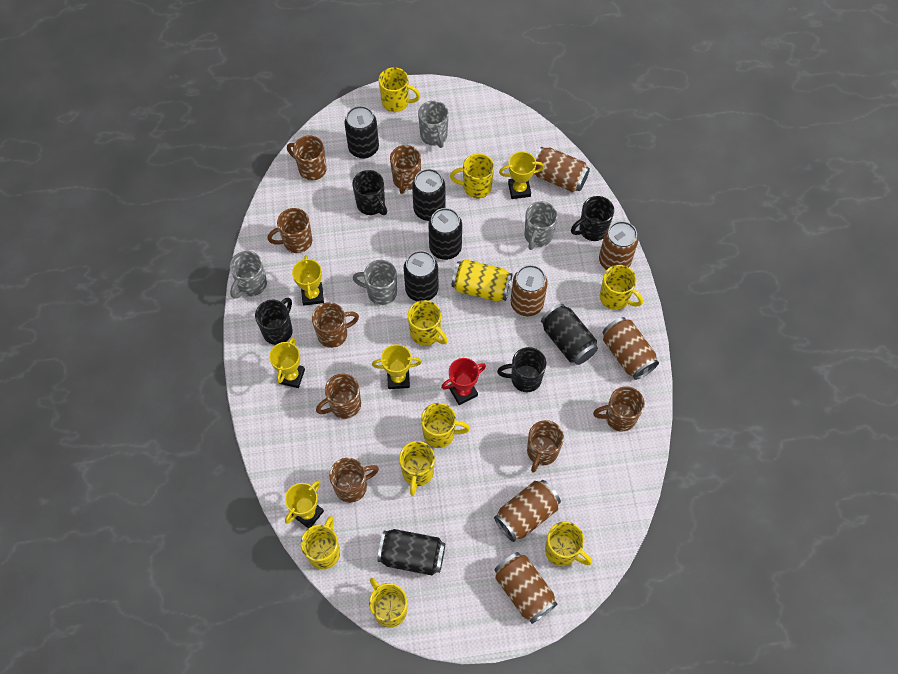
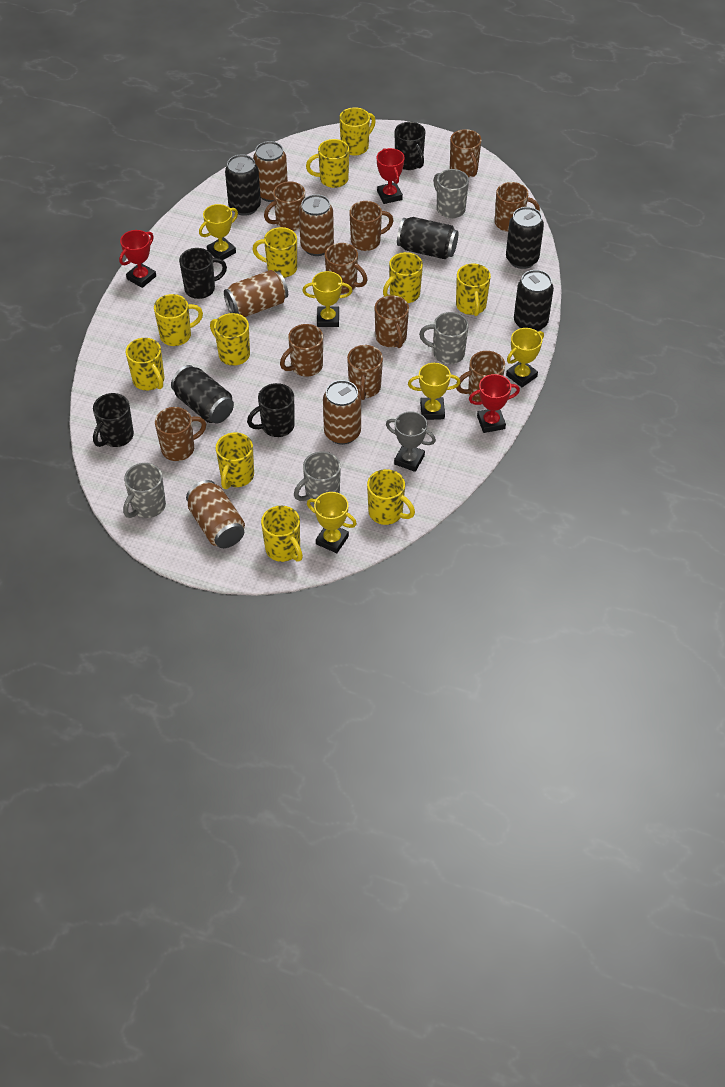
black can: [344,106,379,159] [378,529,445,575] [404,251,439,302] [412,169,445,221] [429,208,462,260] [541,304,598,365] = 6 -> [171,365,234,423] [225,154,261,216] [397,217,458,259] [506,207,544,269] [514,270,554,331] = 5
brown can: [494,480,561,542] [495,552,557,624] [511,265,548,316] [534,147,590,192] [599,221,638,270] [603,317,659,380] = 6 -> [186,480,245,548] [224,270,288,317] [253,141,288,202] [299,194,334,256] [323,380,361,445] = 5
brown mug: [267,208,312,253] [287,136,327,181] [312,302,359,348] [316,374,361,419] [329,458,379,503] [390,145,421,194] [527,420,564,473] [593,386,645,432] = 8 -> [155,407,206,461] [264,181,305,231] [280,324,323,377] [325,243,367,294] [347,345,383,400] [349,201,394,251] [375,295,409,348] [450,129,482,177] [456,351,505,401] [495,182,540,232] = 10
grey trophy: none = 0 -> [386,411,436,472] = 1
red trophy: [441,358,486,405] = 1 -> [119,230,156,288] [377,148,405,204] [469,374,520,433] = 3
yellow can: [452,259,513,301] = 1 -> none = 0
yellow mug: [301,516,340,569] [369,578,407,628] [379,67,420,112] [399,441,435,496] [408,300,448,345] [421,403,470,448] [450,153,494,199] [545,521,592,566] [600,265,643,310] = 9 -> [126,338,164,391] [154,294,203,346] [210,313,250,366] [216,433,254,489] [252,227,297,278] [261,506,303,562] [306,139,349,188] [339,107,376,156] [367,469,415,525] [383,252,423,303] [456,264,491,316] = 11

